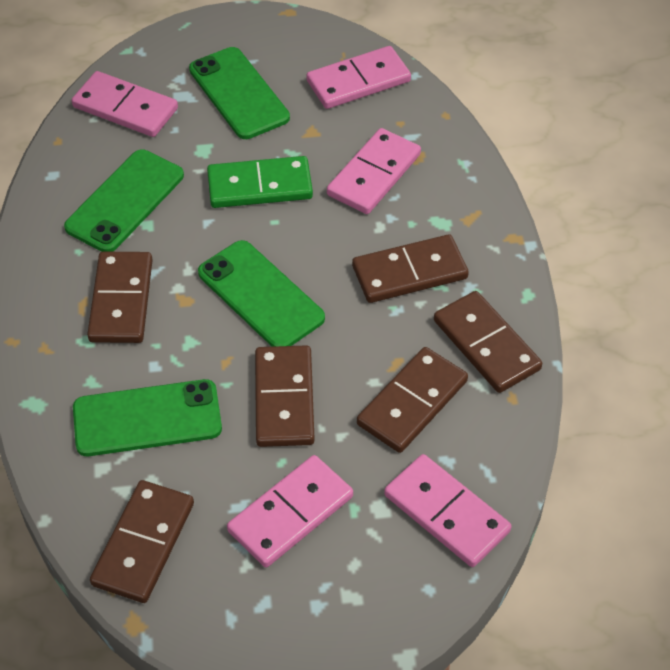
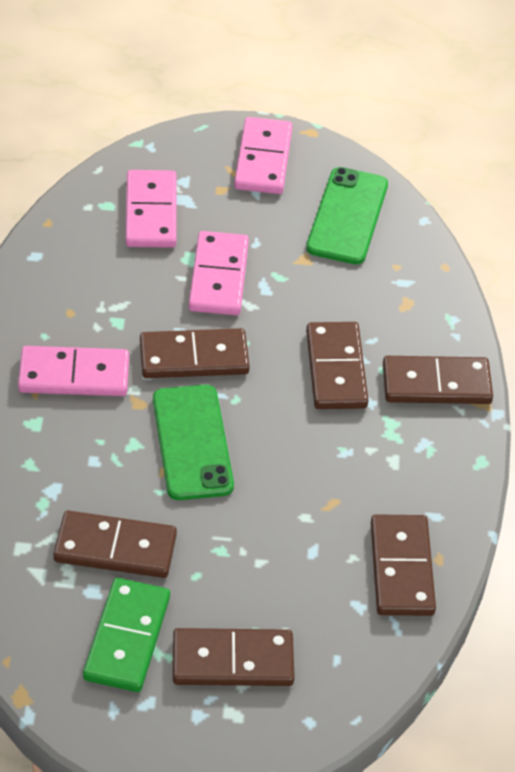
green phone: [64,150,184,252] [73,379,222,456] [189,47,290,139] [198,240,325,347] = 4 -> [153,385,234,500] [306,167,388,264] = 2
pink domino: [72,71,178,137] [227,455,353,567] [307,46,411,109] [327,128,421,214] [384,454,512,567] = 5 -> [18,346,129,396] [126,170,177,248] [189,231,249,315] [234,117,293,194] = 4

